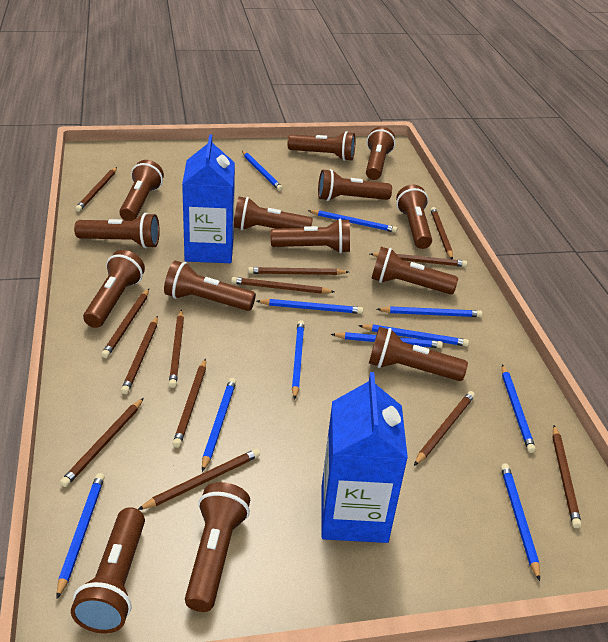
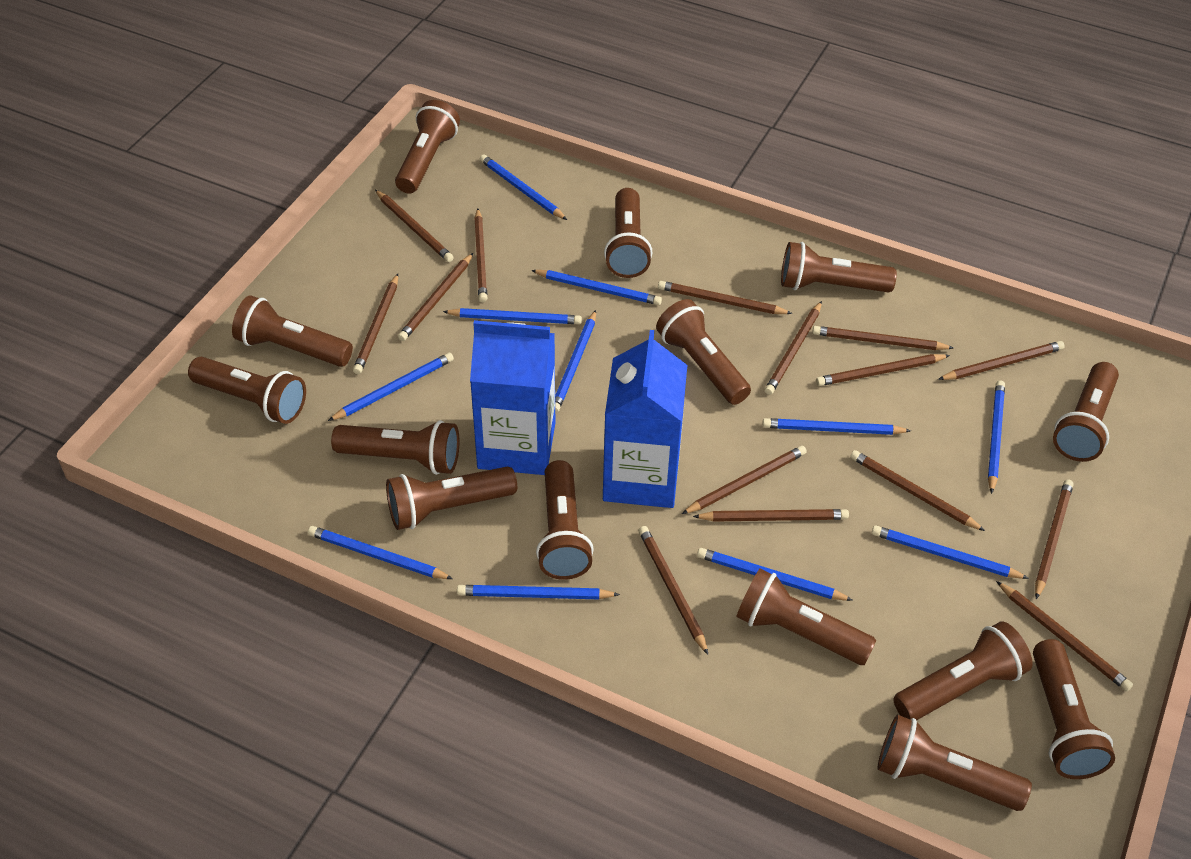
brown pencil: [60,398,144,487] [75,167,117,212] [101,289,149,358] [121,316,158,394] [138,449,260,510] [169,310,184,388] [173,359,206,448] [231,277,335,294] [248,267,348,275] [370,252,467,267] [414,391,475,466] [430,207,453,259] [552,425,582,528] = 13 -> [353,274,398,374] [375,190,454,262] [398,253,473,341] [474,208,487,302] [638,526,708,655] [658,281,793,314] [682,446,807,514] [693,509,849,522] [765,301,822,395] [812,326,953,350] [816,354,950,386] [850,450,985,531] [938,341,1065,380] [996,581,1133,691] [1035,479,1073,599] = 15

